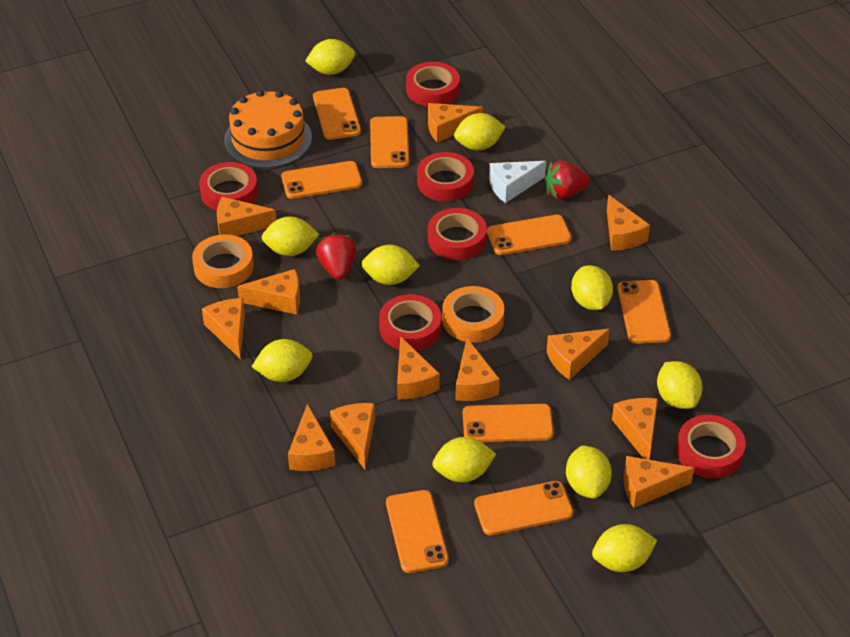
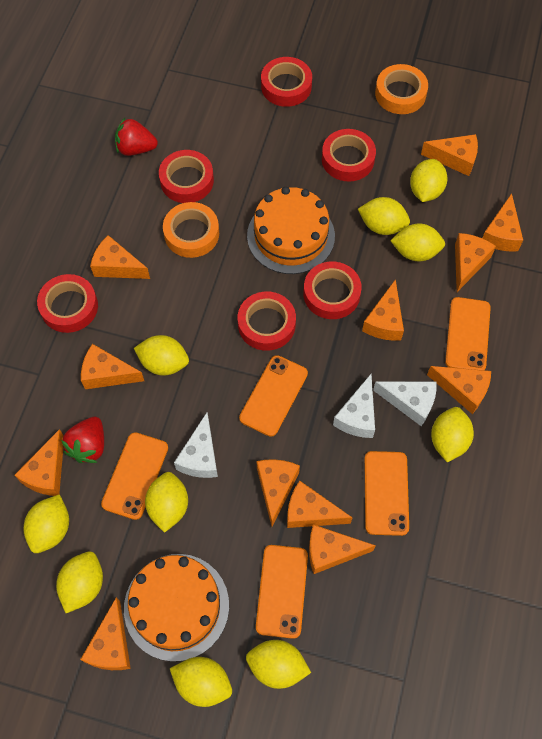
orange cake: [224,90,312,168] = 1 -> [124,554,229,662] [247,187,335,274] = 2
orange phone: [281,161,362,199] [313,88,361,140] [370,116,409,168] [386,490,449,573] [463,404,554,442] [474,481,573,536] [487,215,571,255] [617,280,671,344] = 8 -> [101,432,168,520] [239,355,308,437] [256,545,308,639] [364,451,409,536] [445,297,491,370] = 5
white cheese: [489,161,546,203] = 1 -> [174,412,218,478] [333,374,375,438] [373,382,437,426] = 3

